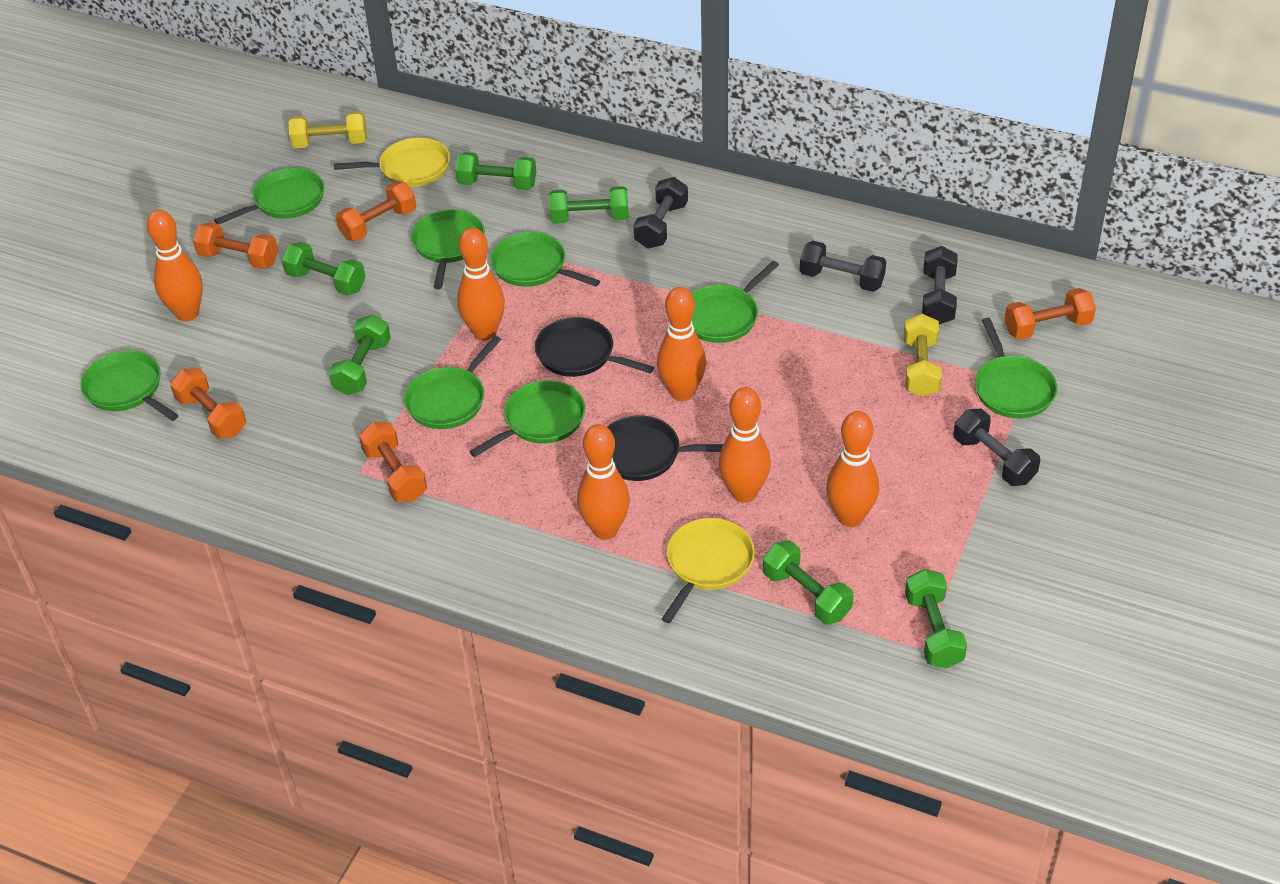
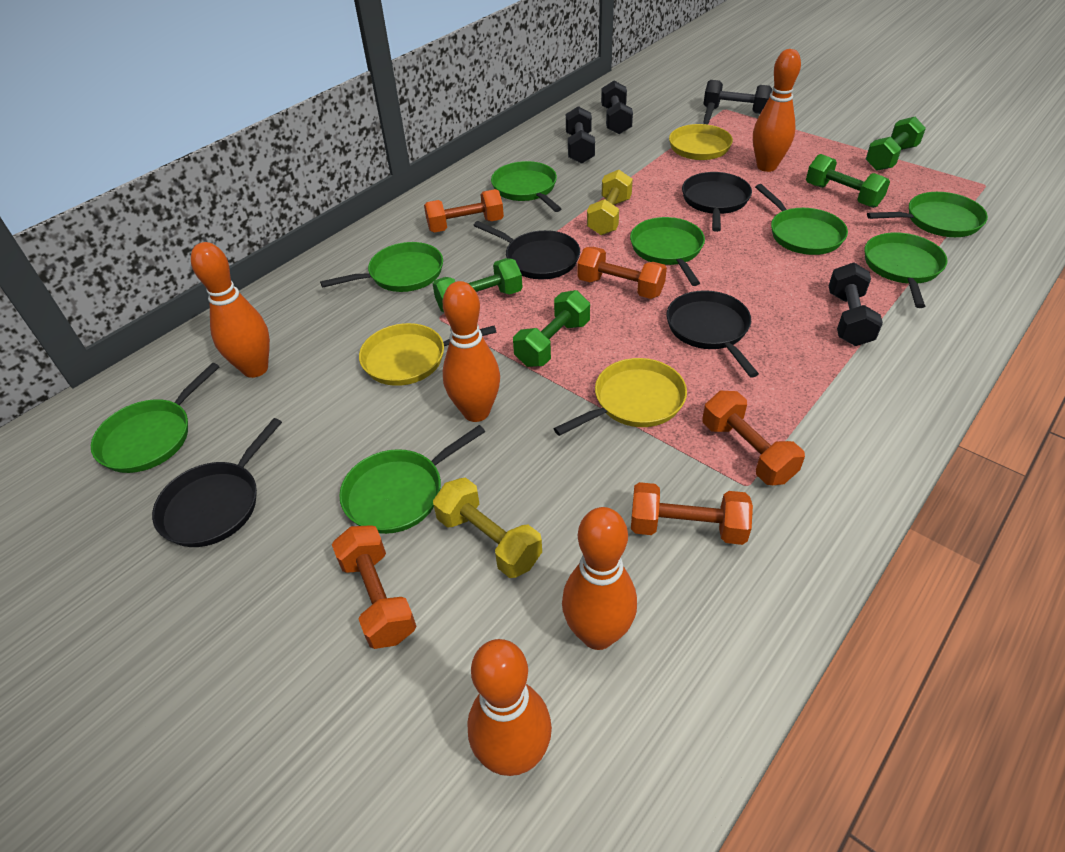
black pan: [535,317,654,377] [607,415,723,481] = 2 -> [152,418,282,547] [473,221,580,279] [666,290,759,378] [682,172,752,232] = 4
green dumbbell: [282,242,366,295] [329,315,391,395] [455,152,536,190] [549,186,629,224] [763,540,853,625] [905,569,967,668] = 6 -> [433,258,523,312] [513,290,590,367] [806,154,890,208] [866,117,926,171] = 4
orange bowling pin: [147,210,203,322] [457,228,505,341] [577,424,630,540] [657,287,706,401] [719,387,771,503] [826,411,879,527] = 6 -> [191,242,270,378] [443,281,500,422] [467,639,552,776] [562,507,637,650] [753,49,801,172] = 5
yellow pan: [334,138,450,187] [662,518,755,623] = 2 -> [359,323,497,386] [554,358,687,436] [669,102,733,160] = 3

